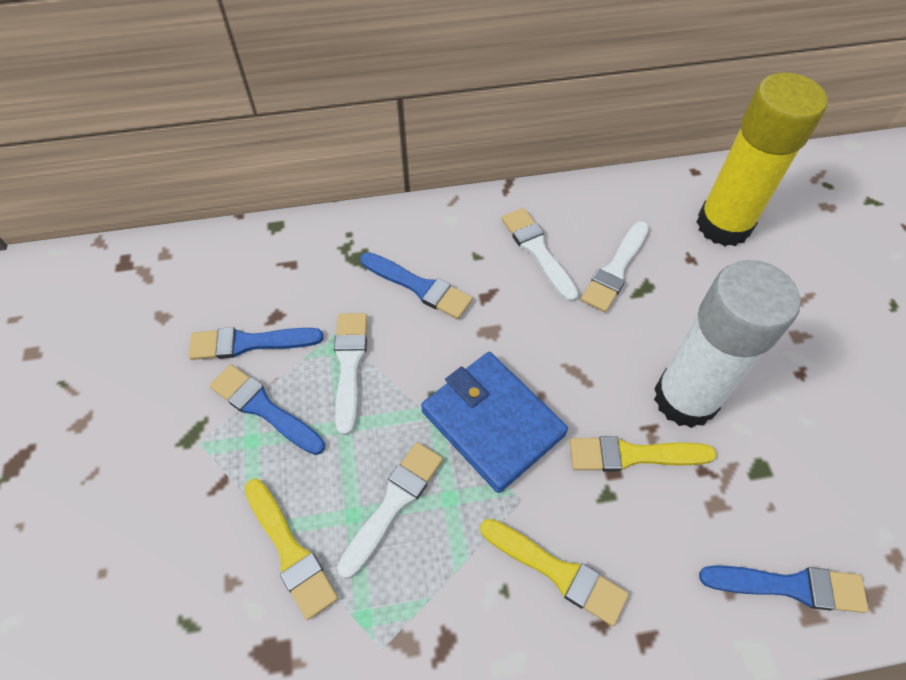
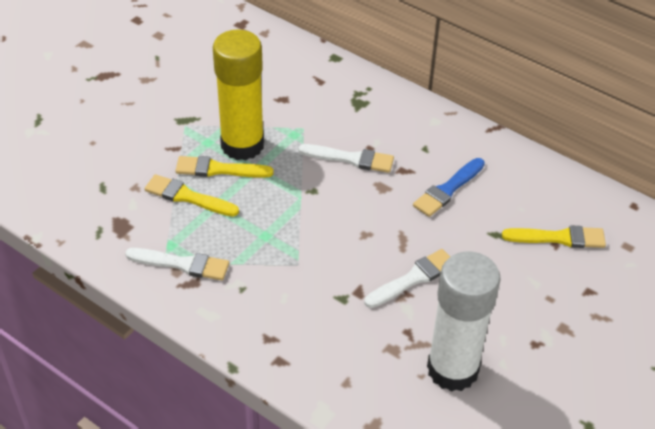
blue brush: [189,327,323,360] [209,365,325,455] [360,252,473,319] [699,565,868,613] = 4 -> [413,158,485,217] = 1
blue wallet: [421,352,568,493] = 1 -> none = 0
white brush: [334,313,367,435] [337,442,443,579] [502,208,578,302] [581,221,649,312] = 4 -> [125,248,229,280] [299,144,394,173] [364,249,450,308] = 3

